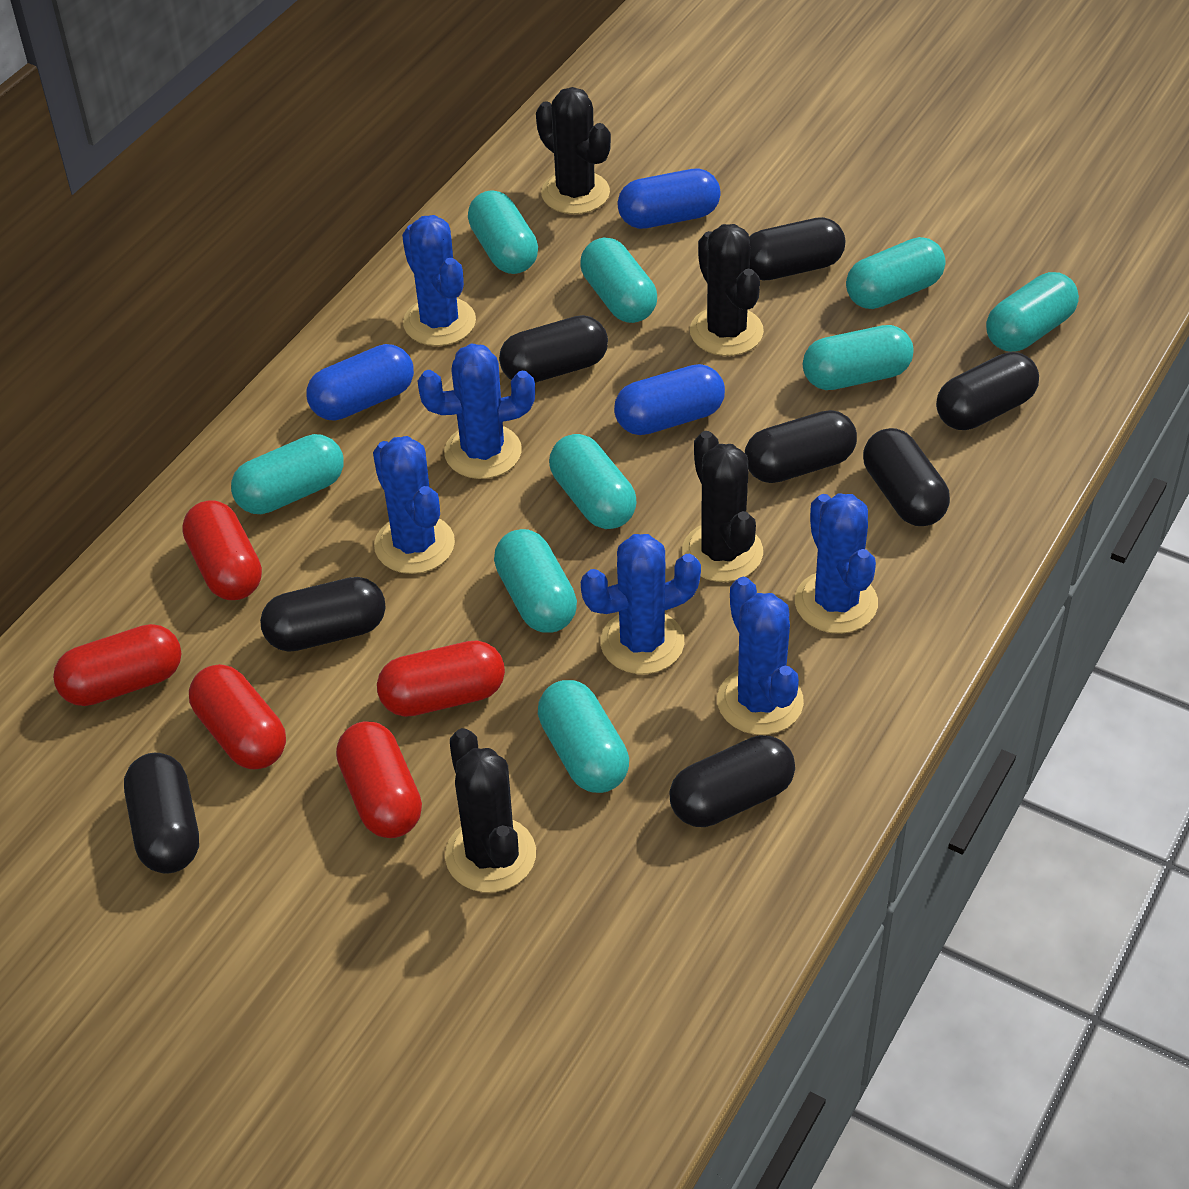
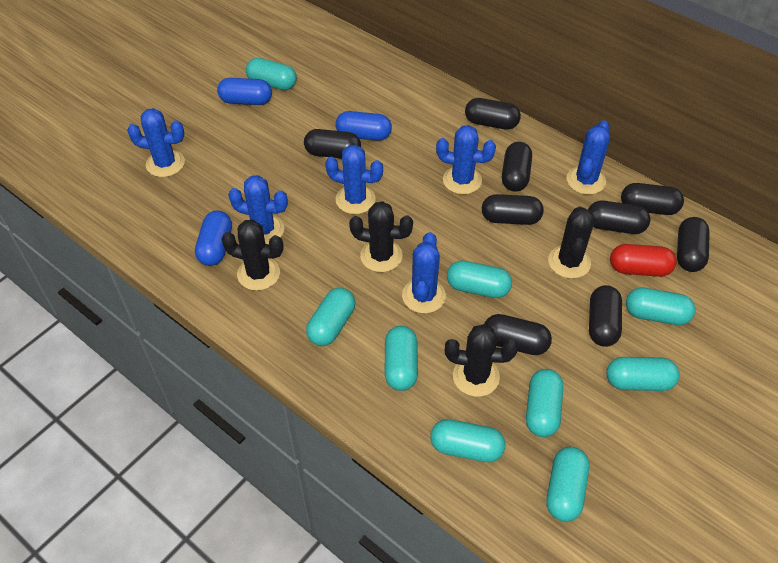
black capsule: [124,753,199,873] [260,577,386,652] [499,315,608,383] [669,735,795,827] [745,410,857,483] [749,217,845,281] [863,428,950,526] [936,352,1039,430] = 8 -> [304,129,361,159] [465,98,521,130] [482,194,544,225] [484,314,552,355] [502,142,532,192] [588,201,650,234] [589,285,622,347] [621,183,684,215] [677,217,710,272] = 9
red capsule: [53,624,181,706] [182,500,262,600] [189,664,286,770] [336,722,422,838] [377,640,505,717] = 5 -> [610,244,677,277] = 1

